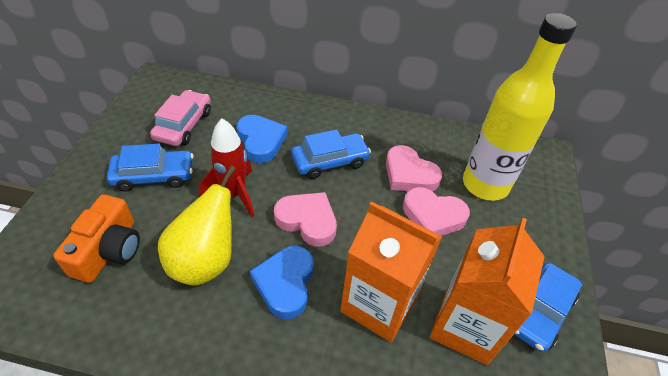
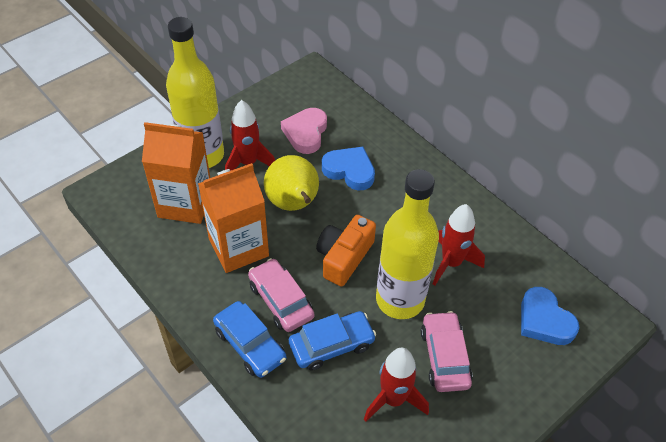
blue car: [107,144,193,192] [291,129,371,179] [514,263,582,352] = 3 -> [213,301,286,378] [289,311,376,371] = 2
pink car: [150,90,211,146] = 1 -> [248,258,314,332] [421,311,473,392] = 2
pink heart: [274,192,337,247] [386,145,442,191] [403,187,470,236] = 3 -> [281,108,327,154] = 1
red rocket: [199,118,254,217] = 1 -> [225,100,275,171] [364,348,429,422] [433,204,485,285] = 3
yellow bottle: [463,13,577,201] = 1 -> [166,17,224,168] [376,169,439,319] = 2

